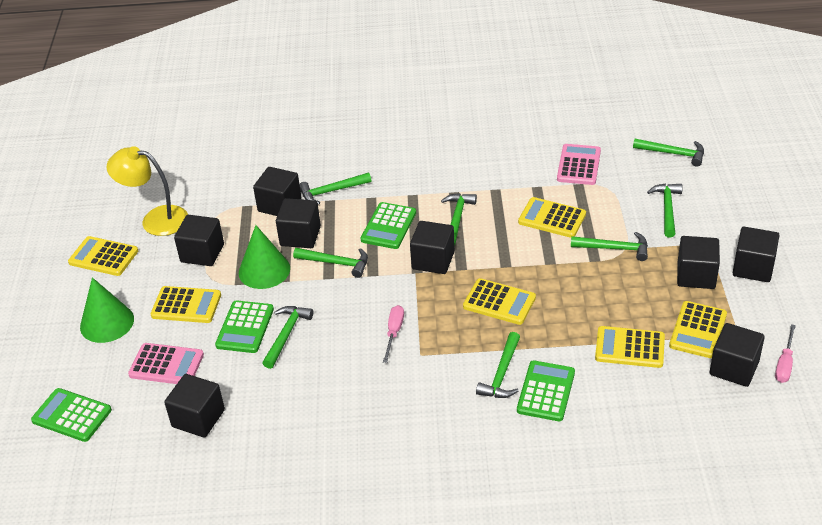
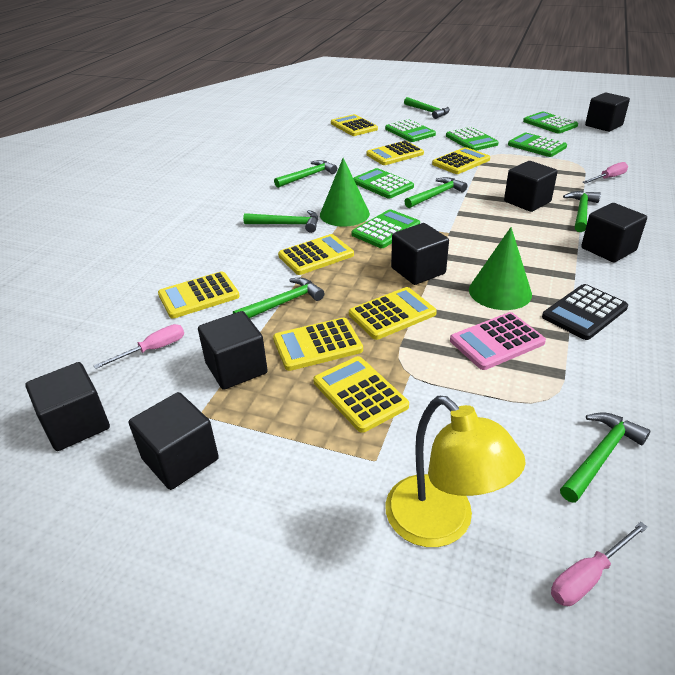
black calculator: none = 0 -> [542,284,628,340] = 1
black cube: [164,374,225,438] [174,215,224,266] [253,167,301,216] [276,198,321,248] [410,221,455,274] [677,236,720,289] [710,323,765,387] [733,227,780,282] = 8 -> [25,362,110,451] [129,392,219,490] [198,311,268,390] [391,223,449,285] [504,161,558,212] [581,203,647,262] [585,92,630,132] = 7
green calculator: [31,388,112,442] [215,300,274,353] [361,202,416,249] [517,360,575,421] = 4 -> [352,209,420,248] [353,168,414,199] [385,119,436,142] [446,127,499,151] [508,133,567,157] [523,112,578,133] = 6
green hammer: [262,306,313,369] [293,248,368,278] [300,173,371,205] [441,193,477,245] [476,332,520,398] [571,232,648,261] [633,139,704,167] [647,184,683,238] = 8 -> [233,278,325,318] [243,210,318,233] [274,160,337,188] [404,97,450,119] [404,177,467,208] [560,412,650,503] [563,191,601,232] = 7
pink calculator: [128,343,204,384] [557,144,601,185] = 2 -> [450,312,546,370] = 1
pink screwdriver: [383,305,404,363] [775,324,796,383] = 2 -> [94,324,184,369] [551,522,648,606] [582,162,628,184] = 3
yellow calculator: [68,236,138,276] [150,286,221,323] [463,278,536,325] [518,197,586,238] [595,326,665,368] [669,301,727,358] = 6 -> [158,271,240,319] [273,318,363,371] [278,234,354,275] [313,356,409,433] [331,114,378,136] [349,287,437,340] [367,141,424,165] [432,147,490,174] = 8

